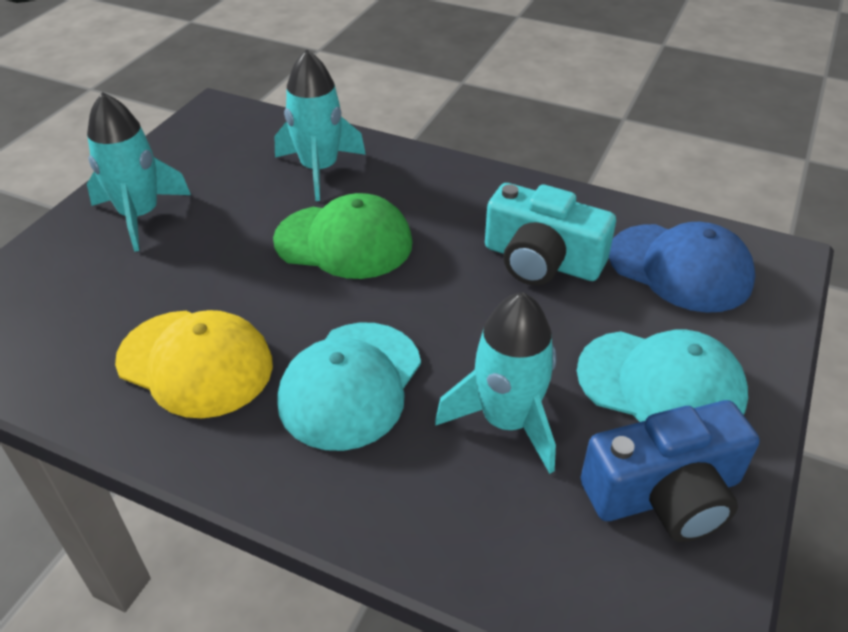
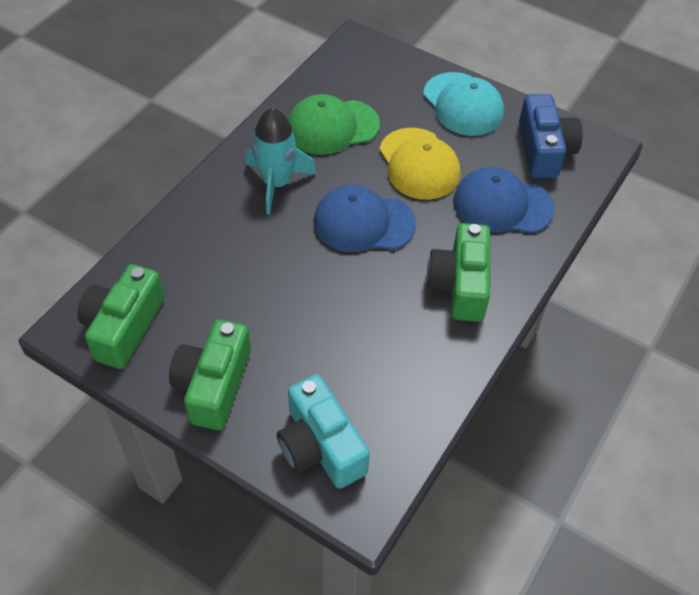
blue cap: [609,222,755,313] = 1 -> [314,185,416,252] [453,167,555,233] = 2
green camera: none = 0 -> [77,264,165,369] [169,319,251,430] [427,223,490,322] = 3
turquoise cap: [277,323,421,451] [577,330,748,422] = 2 -> [423,72,504,136] = 1
turquoise rocket: [87,92,191,252] [275,50,366,201] [435,292,557,474] = 3 -> [246,108,317,214] = 1

